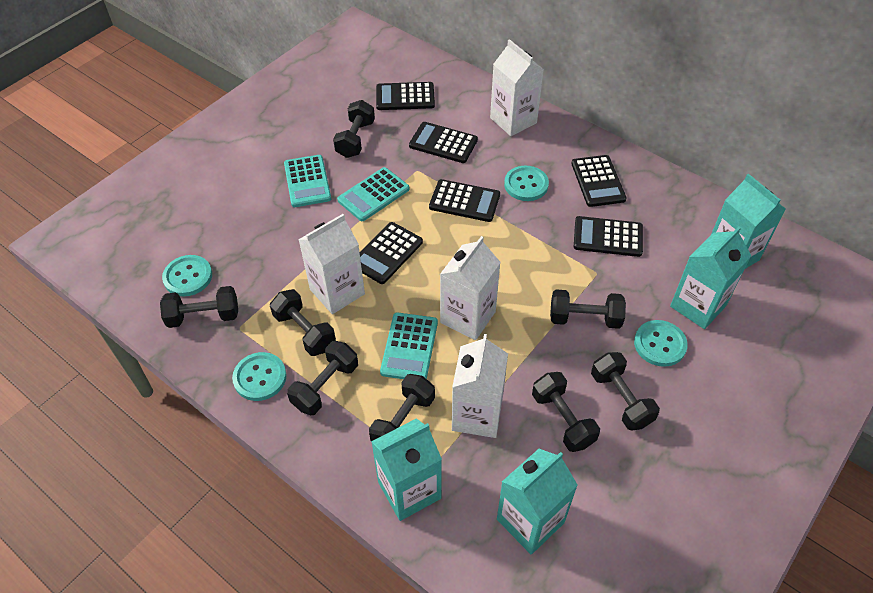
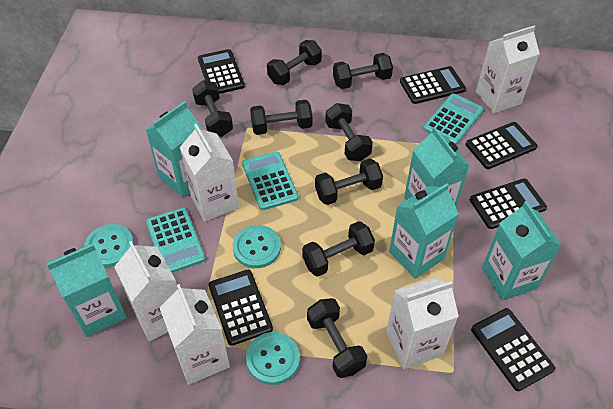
turquoise button: [162,255,212,296] [232,352,287,401] [504,166,549,201] [634,320,688,367] = 4 -> [84,224,134,267] [233,225,281,268] [246,332,300,385] = 3
turquoise carton: [371,418,442,521] [497,449,578,555] [670,227,751,329] [712,174,786,269] = 4 -> [47,243,127,337] [146,101,202,197] [389,183,459,279] [404,127,470,208] [482,201,562,301] = 5
white carton: [298,214,365,314] [440,236,501,340] [452,334,508,438] [490,39,544,136] = 4 -> [114,241,178,341] [160,284,230,385] [179,124,239,222] [386,277,459,369] [476,26,540,113] = 5

